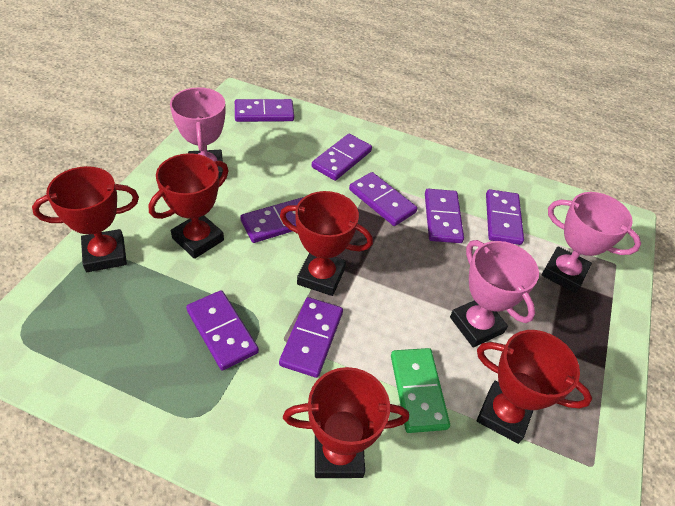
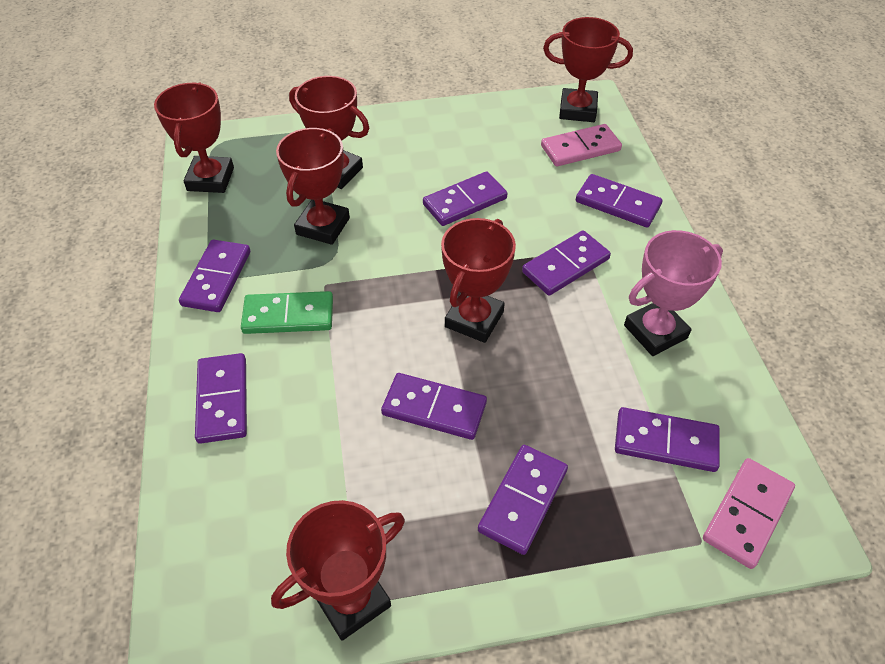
pink domino: none = 0 -> [541,124,622,166] [703,458,795,569] = 2
pink trophy: [170,87,226,178] [450,240,539,348] [542,192,641,293] = 3 -> [624,230,723,356] = 1
red trophy: [32,166,139,272] [149,153,228,259] [280,191,373,296] [283,367,409,478] [477,330,592,444] = 5 -> [154,83,234,193] [271,500,405,641] [276,128,350,245] [289,76,369,189] [441,218,516,343] [543,17,633,122] = 6

